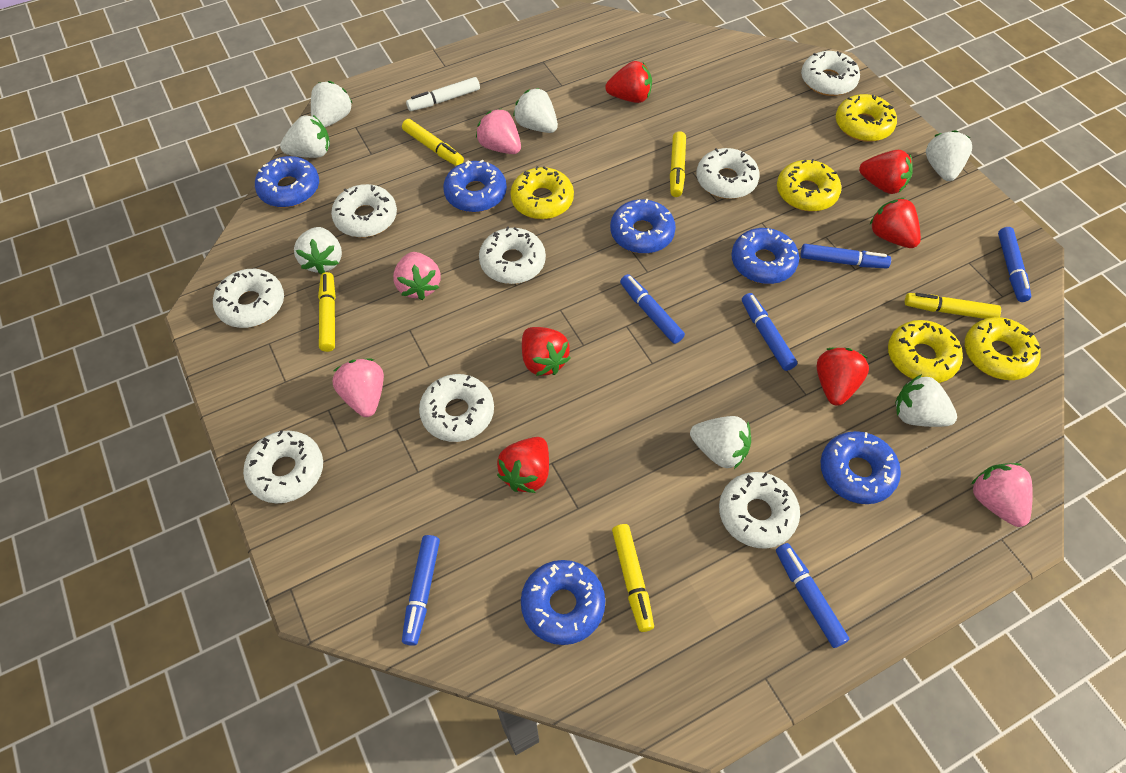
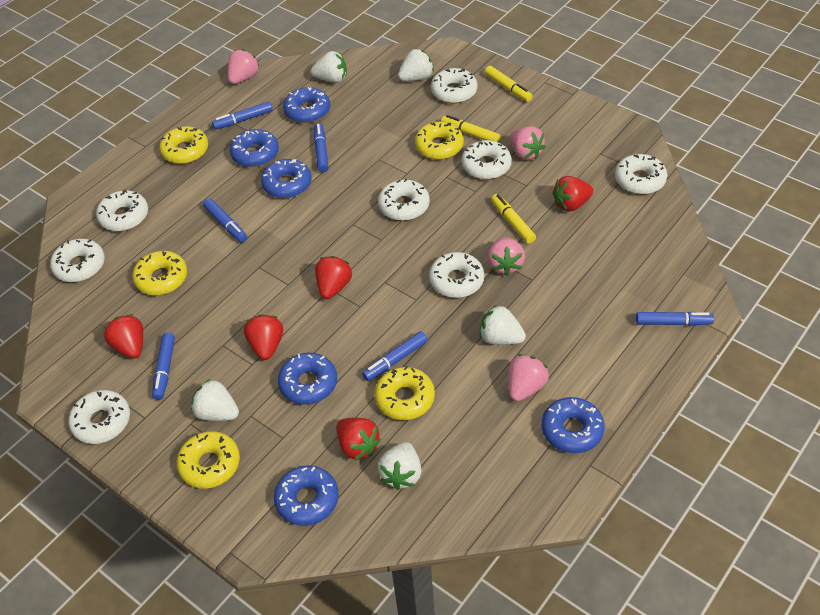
red strawberry: [497,437,549,493] [522,327,570,376] [605,61,652,103] [817,348,869,406] [859,150,913,194] [870,198,921,248] = 6 -> [104,314,143,359] [244,314,283,360] [315,256,352,299] [336,418,381,460] [552,176,593,212] = 5
white marker: [406,77,480,111] = 1 -> none = 0
white strawberry: [280,115,330,158] [294,227,342,274] [311,81,353,127] [513,88,558,133] [690,416,751,469] [895,374,957,427] [926,130,972,181] = 7 -> [191,379,239,421] [311,51,347,83] [378,442,422,490] [398,49,434,81] [480,305,526,345] = 5
yellow marker: [318,272,336,352] [402,119,464,166] [612,524,654,632] [670,131,686,197] [905,293,1001,319] = 5 -> [441,115,500,142] [485,66,533,102] [491,194,536,244] = 3

